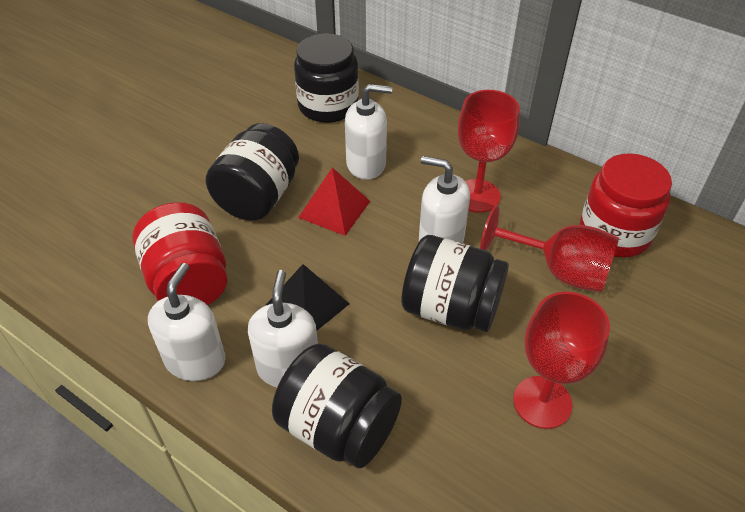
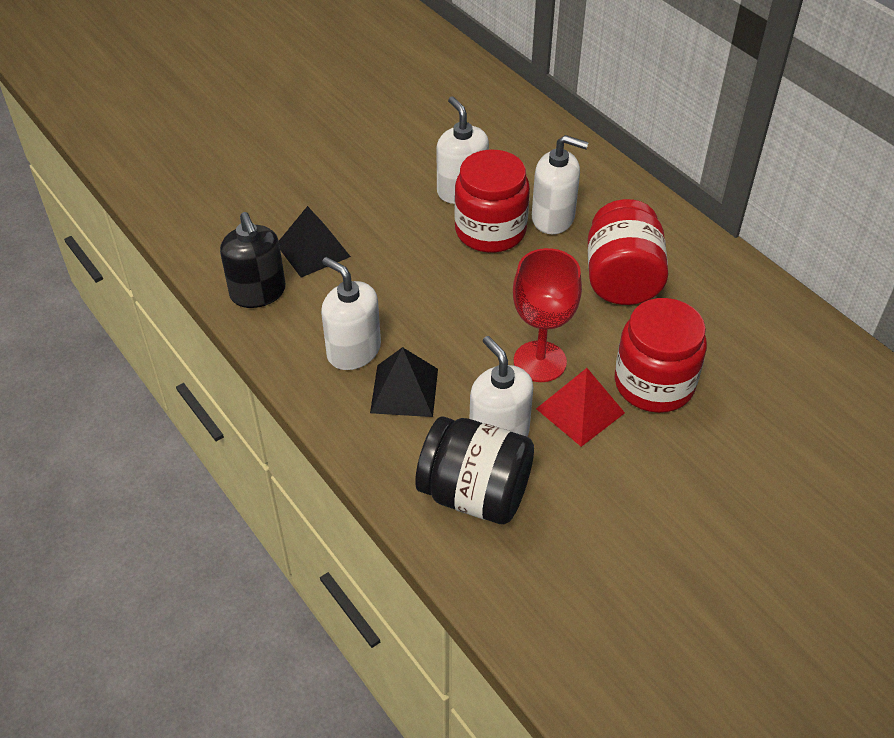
black jar: [206,123,299,221] [272,344,402,468] [294,33,359,123] [401,235,509,332] = 4 -> [415,416,534,524] = 1
black pyramid: [266,264,349,331] = 1 -> [279,206,351,278] [370,347,438,417] = 2
black soap dispenser: none = 0 -> [220,212,286,308] = 1
red goblet: [458,90,520,213] [480,206,619,292] [513,292,610,429] = 3 -> [513,248,582,382] = 1
red jar: [132,202,228,305] [580,153,672,257] = 2 -> [454,150,530,253] [588,199,668,305] [615,298,707,413] = 3

